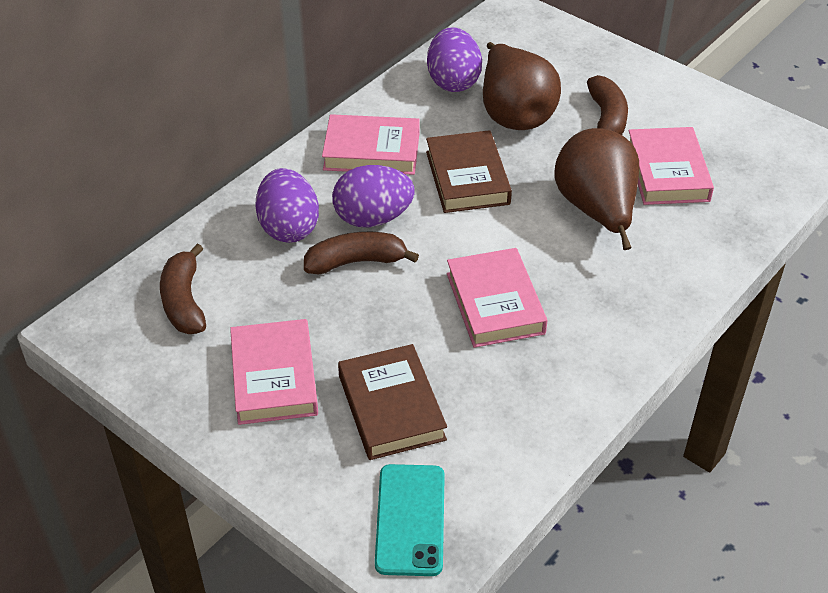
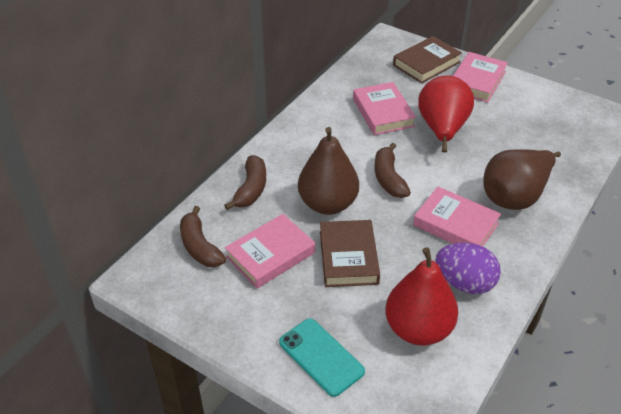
purple egg: [256,168,319,243] [332,165,414,227] [427,27,482,92] = 3 -> [435,243,501,294] = 1
red pear: none = 0 -> [385,247,458,346] [418,75,474,152] = 2

